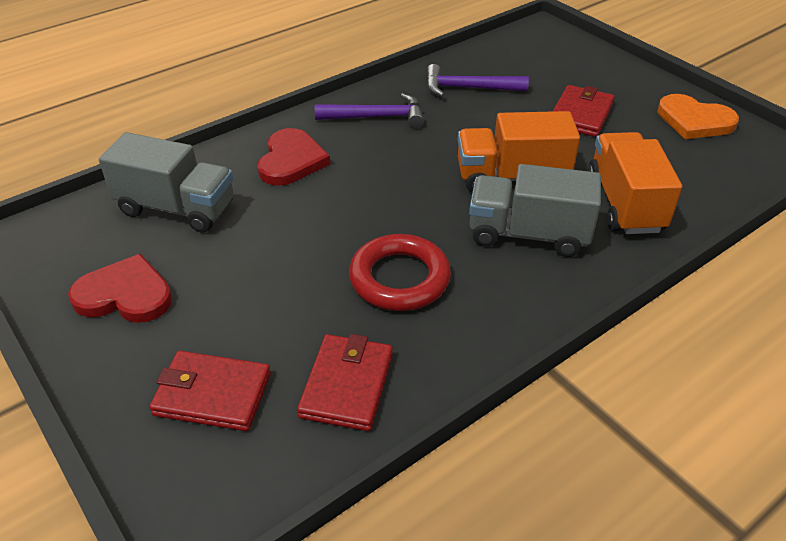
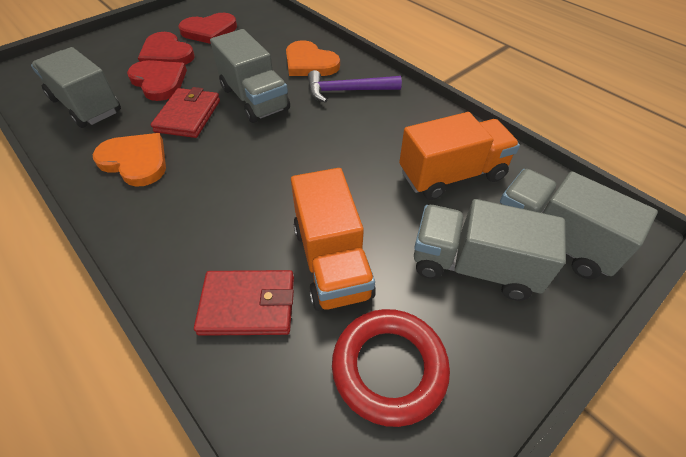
grey truck: [99,132,234,233] [469,164,601,257] = 2 -> [31,47,121,128] [210,29,290,123] [414,199,566,301] [500,169,658,279] = 4
orange heart: [657,94,739,139] = 1 -> [92,133,166,187] [286,40,340,76] = 2
purple hammer: [315,93,424,128] [426,64,529,97] = 2 -> [308,70,402,103] = 1
red heart: [68,254,172,323] [258,128,330,186] = 2 -> [127,60,187,101] [138,32,195,65] [178,13,237,44] = 3
red wallet: [149,351,271,431] [297,334,393,431] [552,85,615,137] = 3 -> [151,87,220,138] [194,270,294,336] = 2

